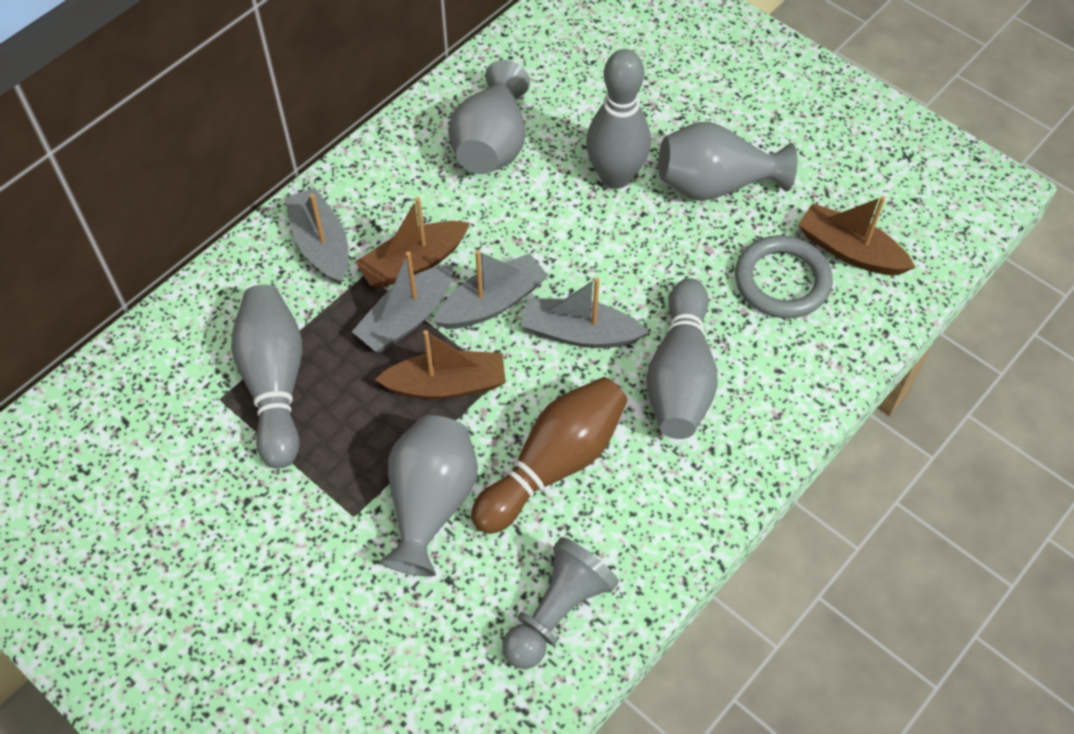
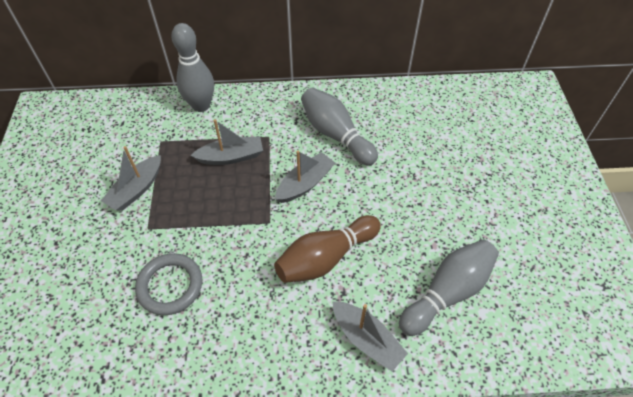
brown boat: [355,197,470,288] [375,330,506,399] [798,196,916,275] = 3 -> none = 0
grey pawn: [502,537,619,669] = 1 -> none = 0
grey vase: [380,415,478,577] [448,60,530,174] [658,122,797,201] = 3 -> none = 0

